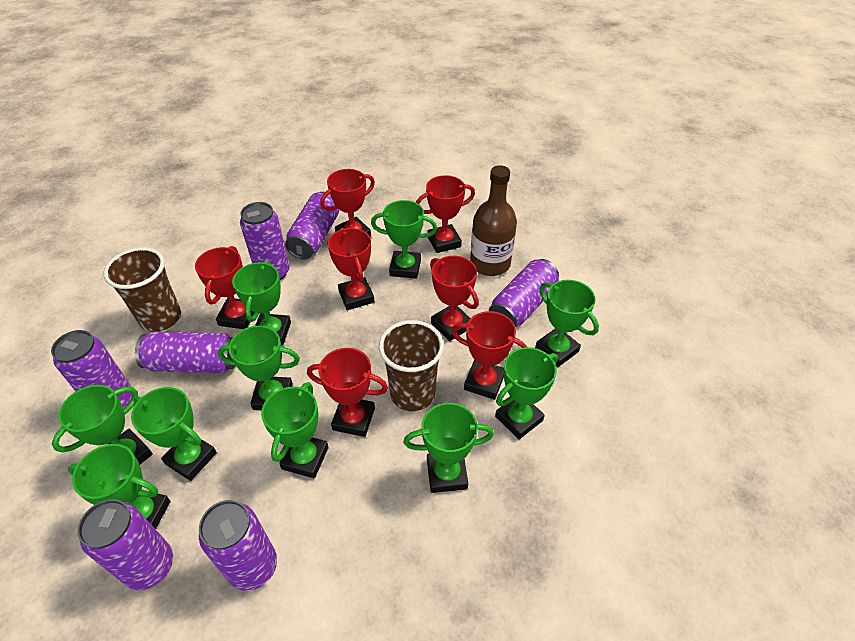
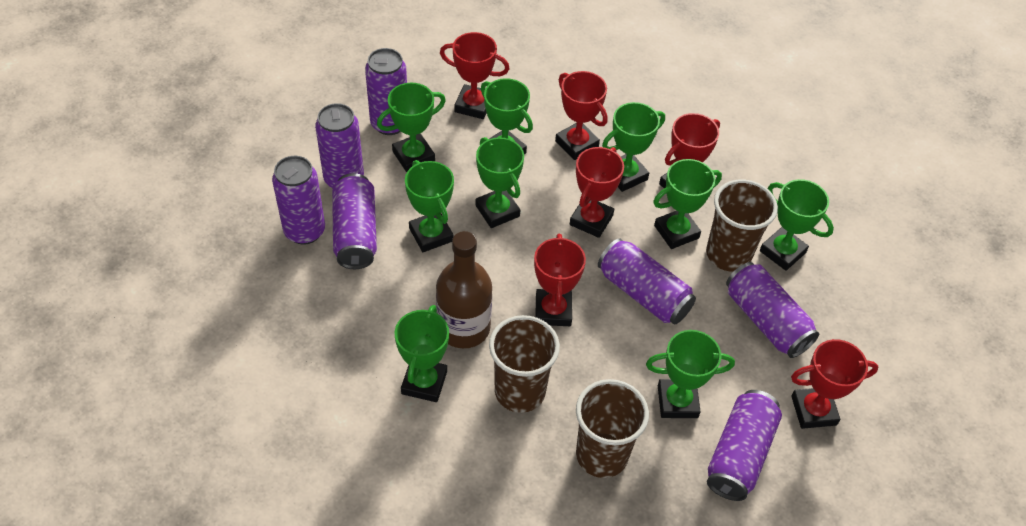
brown cup: [104,247,181,332] [379,320,444,411] = 2 -> [489,315,560,413] [576,379,649,478] [706,180,778,271] = 3
green trophy: [52,385,153,465] [68,444,171,529] [131,387,217,481] [218,325,300,410] [232,261,291,345] [261,382,329,478] [371,200,437,279] [403,403,494,493] [495,347,558,439] [535,280,599,367] = 10 -> [377,83,446,172] [395,305,449,402] [405,160,454,252] [475,137,524,228] [481,78,533,154] [602,102,665,192] [646,330,735,418] [653,159,722,249] [760,179,834,271] = 9
red trophy: [195,246,254,329] [307,348,388,437] [320,169,375,237] [328,228,375,310] [416,175,475,253] [430,256,479,341] [452,311,527,400] = 7 -> [440,32,510,119] [534,233,586,326] [555,71,608,160] [570,147,624,238] [659,113,720,188] [791,339,878,429] = 6

